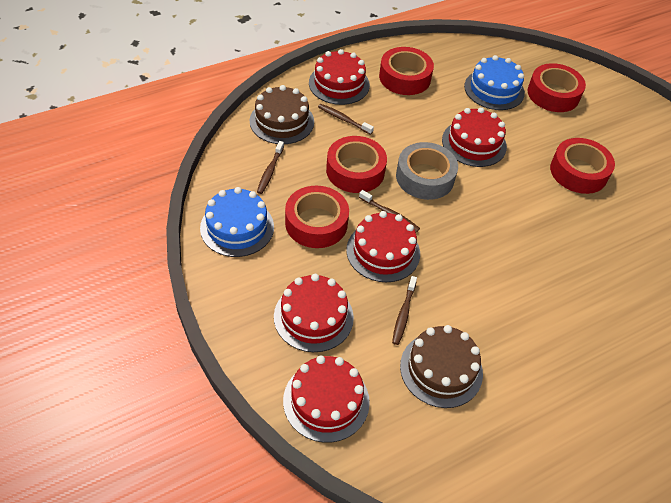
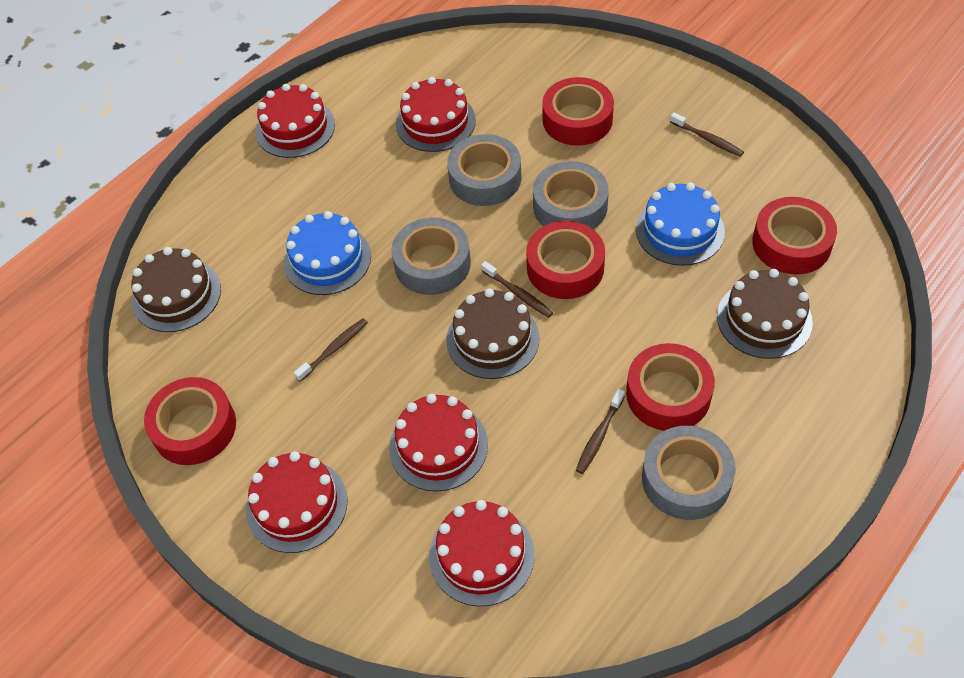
brown cake: [250,85,314,144] [400,325,483,408] = 2 -> [131,247,221,332] [446,288,539,379] [717,269,813,359] = 3
grey tape: [396,142,458,200] = 1 -> [391,218,471,295] [447,134,522,206] [533,161,609,229] [642,426,736,520] = 4

